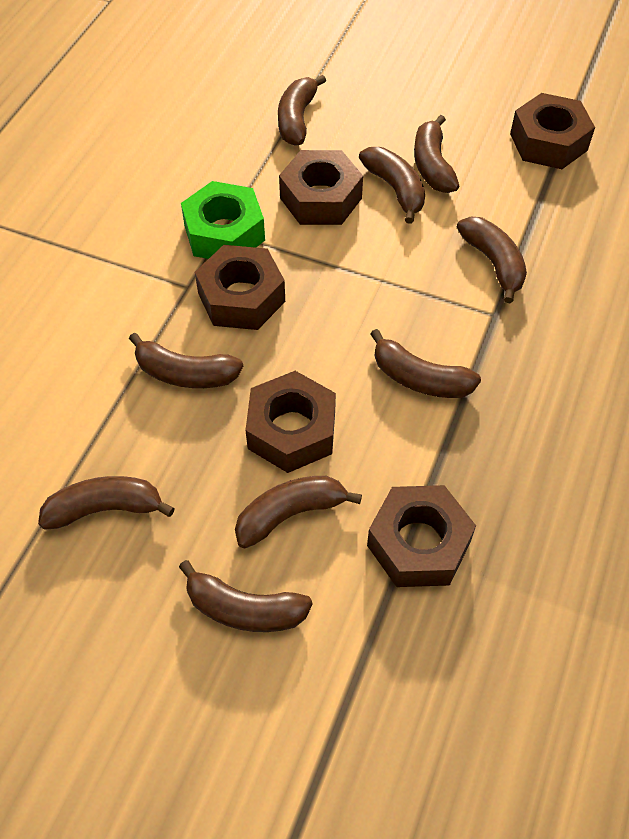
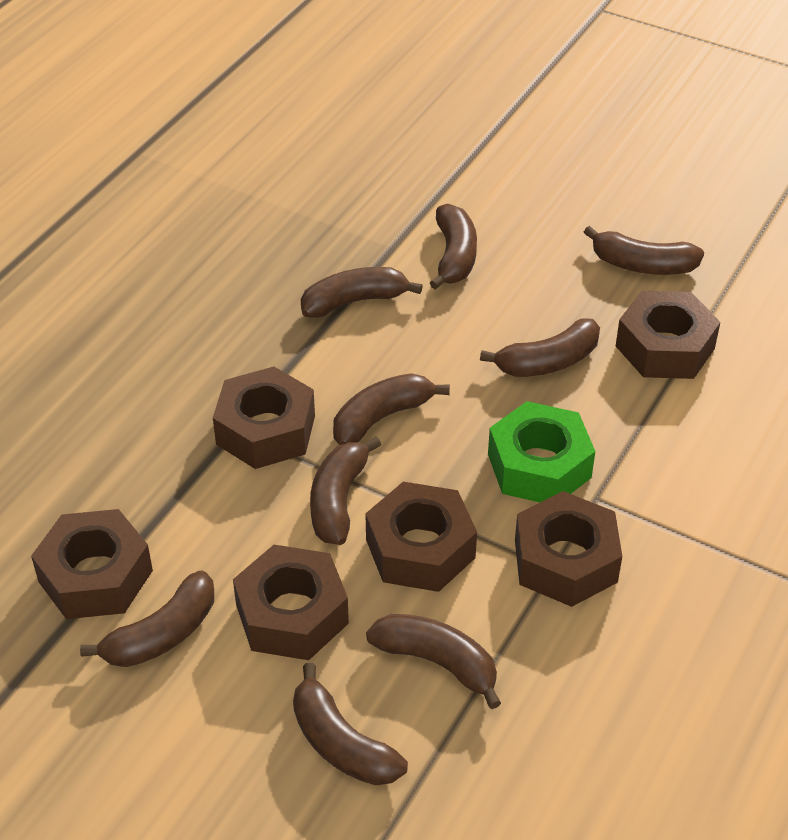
brown nut: [195,245,285,330] [246,371,336,473] [279,150,363,225] [367,485,476,587] [510,93,595,169] = 5 -> [31,509,153,619] [213,367,315,469] [233,545,349,660] [365,482,477,592] [515,491,622,607] [616,291,721,379] = 6

